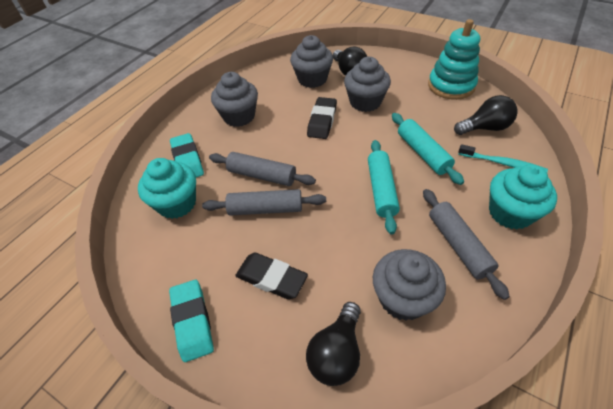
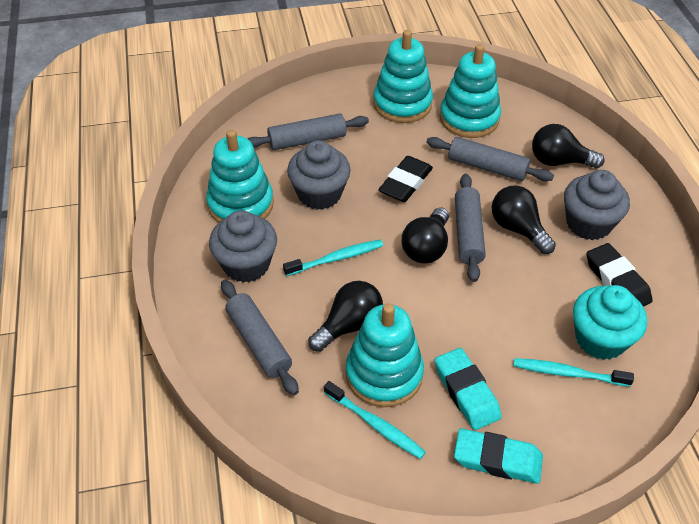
black light bulb: [306,302,361,386] [333,47,367,76] [454,95,518,135] = 3 -> [308,281,383,352] [402,207,449,264] [492,185,556,254] [532,124,605,169] = 4
grey cupcake: [211,72,258,127] [290,35,333,88] [344,57,391,112] [373,249,446,321] = 4 -> [209,210,277,282] [287,140,351,210] [564,170,630,240] = 3
grey rolling pin: [202,189,326,216] [209,152,316,186] [423,189,510,300] = 3 -> [221,280,299,395] [248,113,369,150] [426,137,554,181] [455,174,486,282] = 4
turquoise cupcake: [138,158,196,219] [489,165,557,229] = 2 -> [573,285,647,360] = 1
turquoise rolling pin: [368,140,400,234] [392,113,464,185] = 2 -> none = 0
turquoise stacking toy: [428,19,480,100] = 1 -> [206,130,274,223] [346,303,424,407] [373,30,433,123] [440,44,501,138] = 4
turquoise toothbrush: [458,144,548,172] = 1 -> [283,239,383,276] [324,381,426,459] [513,358,634,387] = 3

